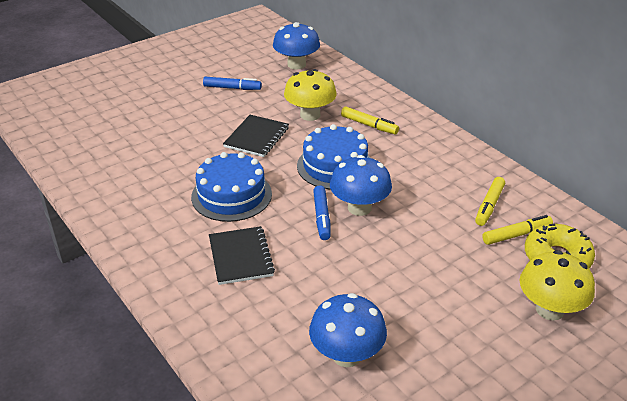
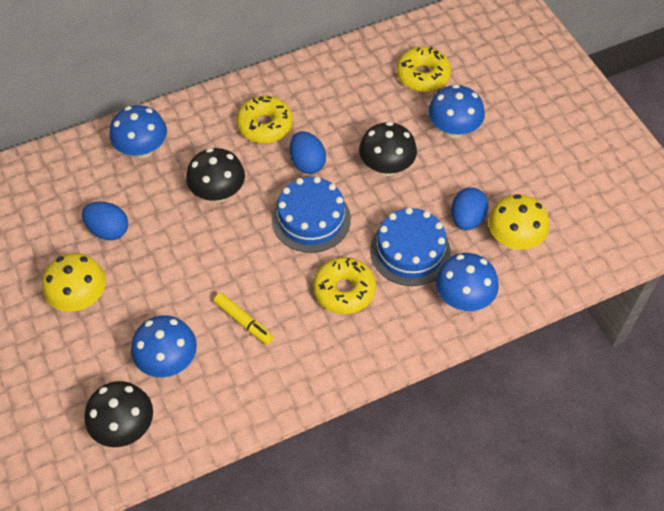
black mushroom: none = 0 -> [85,381,153,447] [186,148,245,202] [359,122,417,176] = 3
black notebook: [209,226,275,285] [223,115,289,157] = 2 -> none = 0
blue egg: none = 0 -> [82,201,128,240] [290,131,326,174] [451,187,488,230] = 3
blue marker: [203,77,262,90] [313,185,331,240] = 2 -> none = 0
blue mushroom: [273,22,320,69] [309,293,387,367] [330,155,392,216] = 3 -> [110,105,167,159] [131,315,197,377] [428,84,485,138] [436,253,499,311] = 4
yellow donut: [525,224,595,269] = 1 -> [236,96,293,143] [313,257,376,314] [396,47,451,92] = 3
yellow marker: [341,106,399,134] [475,177,505,226] [482,215,553,245] = 3 -> [214,293,274,345] = 1

